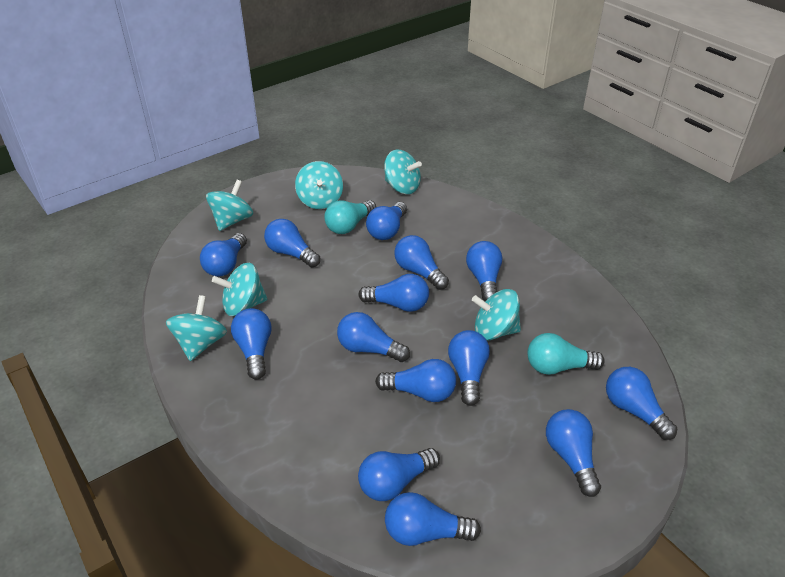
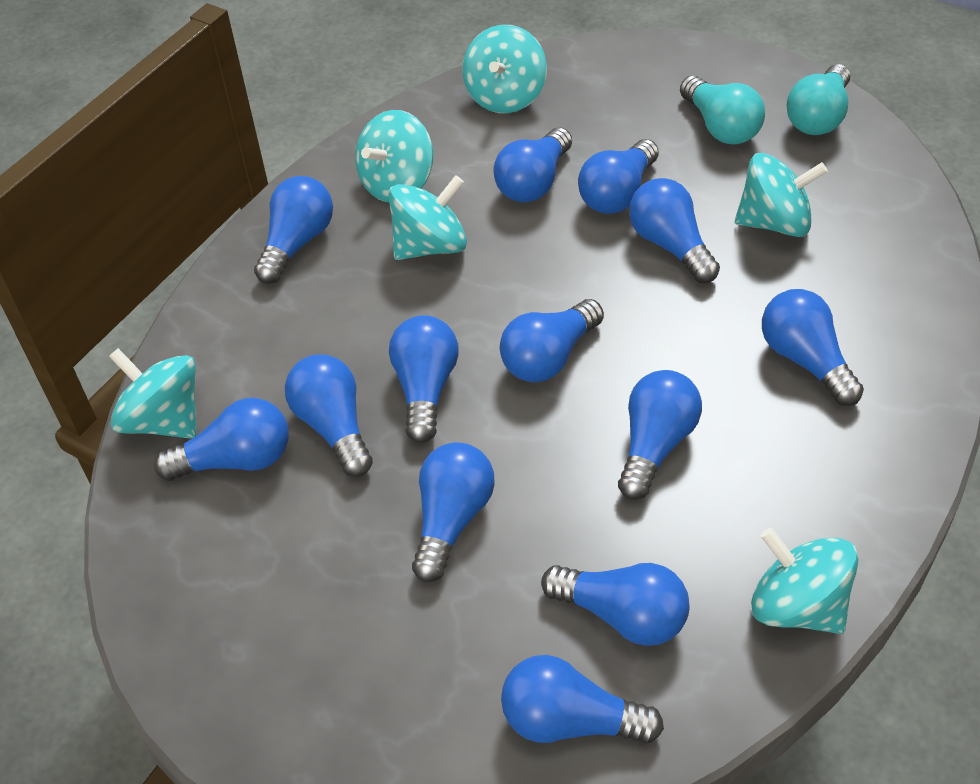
blue light bulb: [200,233,247,277] [231,308,272,380] [264,219,320,267] [337,312,410,362] [358,274,429,312] [358,448,440,501] [366,202,407,240] [375,359,456,402] [385,492,481,546] [394,235,449,290] [448,330,490,406] [466,241,502,301] [546,409,601,497] [606,367,677,440] = 14 -> [154,398,289,481] [254,176,333,284] [285,354,373,477] [389,315,459,443] [412,442,494,582] [493,127,572,202] [500,299,604,382] [501,655,664,744] [541,563,689,646] [578,139,659,214] [618,370,702,500] [629,178,720,283] [762,289,864,406] = 13

